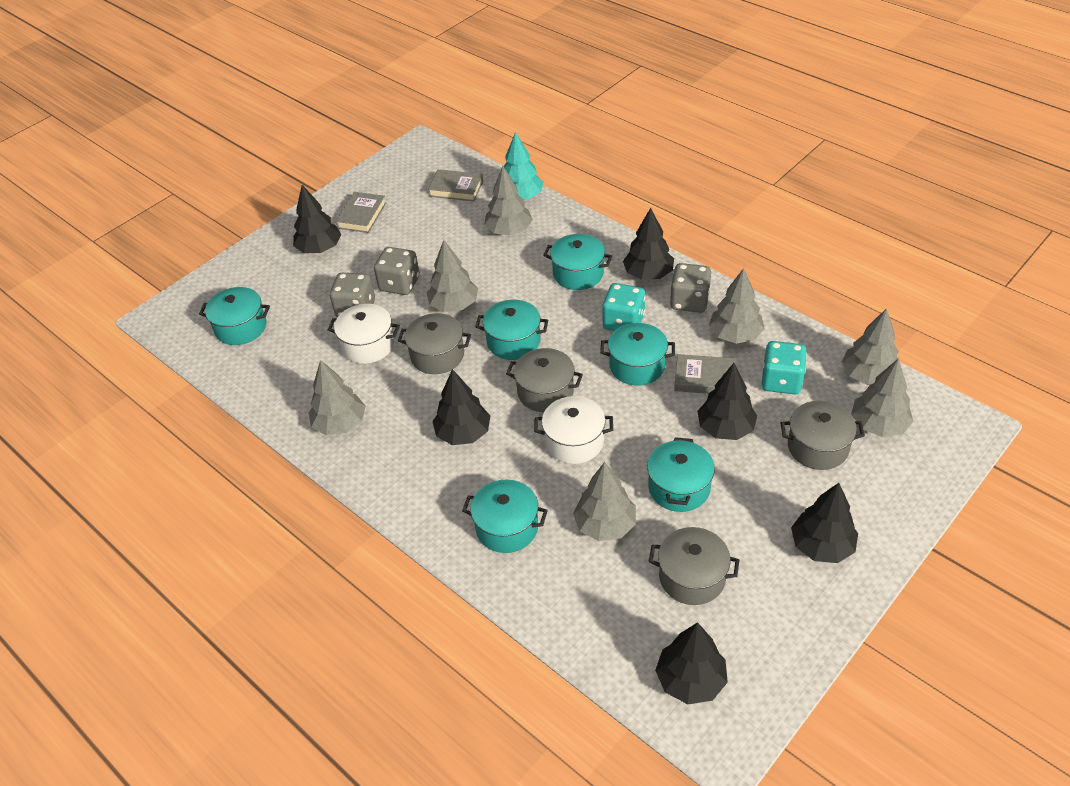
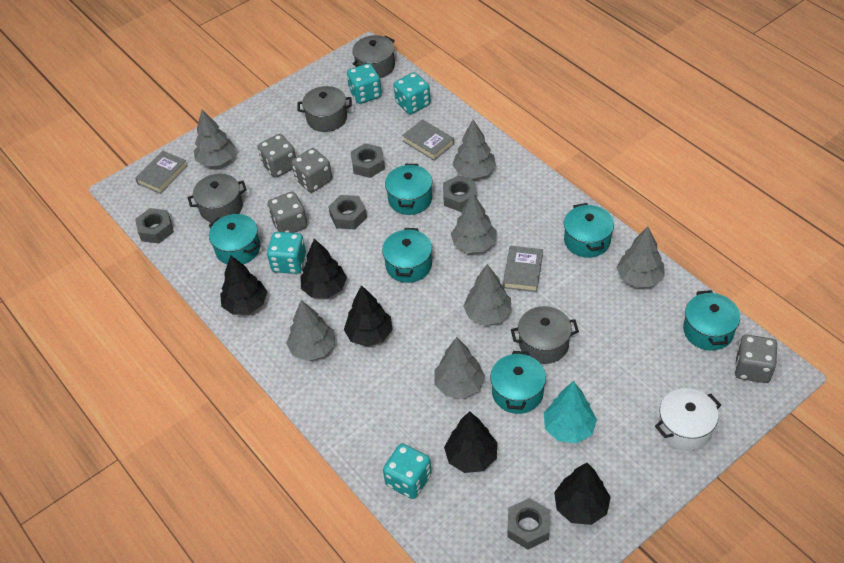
black tree: [293,185,342,253] [432,369,490,445] [623,208,674,280] [655,622,728,704] [697,363,757,440] [791,483,858,563] = 6 -> [220,255,267,315] [301,239,347,298] [344,285,393,347] [444,411,498,473] [554,463,611,525] = 5
grey dice: [330,273,375,317] [374,247,420,295] [670,263,711,313] = 3 -> [258,134,296,178] [267,192,308,233] [291,148,332,193] [735,335,777,383] = 4
grey nut: none = 0 -> [135,208,174,244] [328,195,367,230] [350,143,385,178] [443,175,476,212] [507,498,550,550] = 5
turquoise dice: [602,283,645,331] [762,341,807,394] = 2 -> [267,232,306,274] [347,63,382,104] [383,443,432,499] [394,72,431,114] = 4
white pot: [328,304,400,364] [534,396,613,464] = 2 -> [655,388,721,451] = 1

